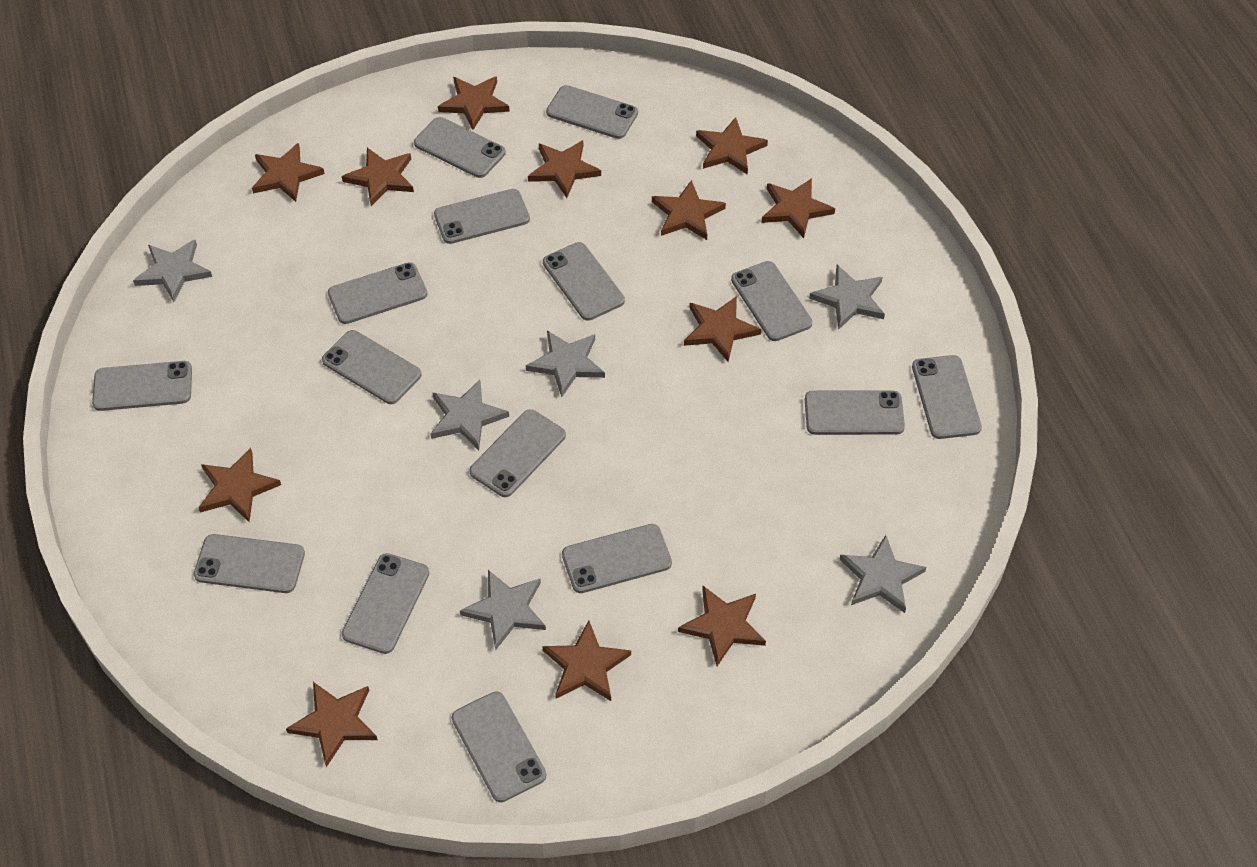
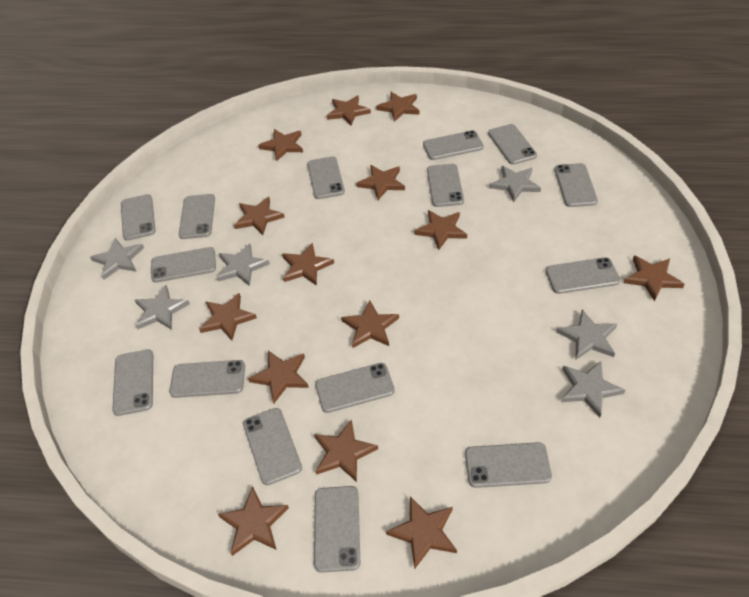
brown star: [198,448,281,522] [252,143,325,202] [286,682,378,767] [342,148,414,206] [438,76,510,130] [528,140,601,198] [542,621,631,701] [652,180,726,240] [678,586,766,666] [684,296,761,362] [696,117,768,175] [761,178,835,238] = 12 -> [199,293,257,341] [218,486,289,556] [234,197,285,235] [248,351,309,404] [258,129,303,161] [282,243,334,286] [314,419,378,482] [327,95,371,125] [341,300,399,348] [356,165,405,200] [376,92,420,122] [386,496,457,570] [414,210,467,250] [623,256,685,301] = 14

